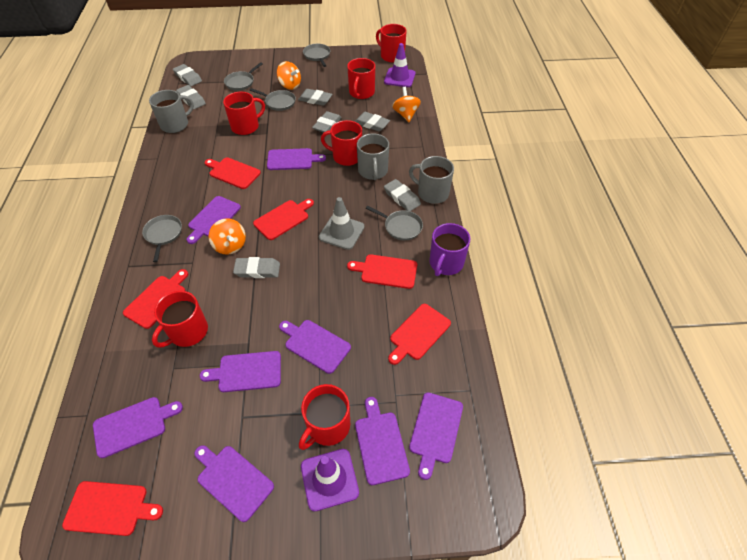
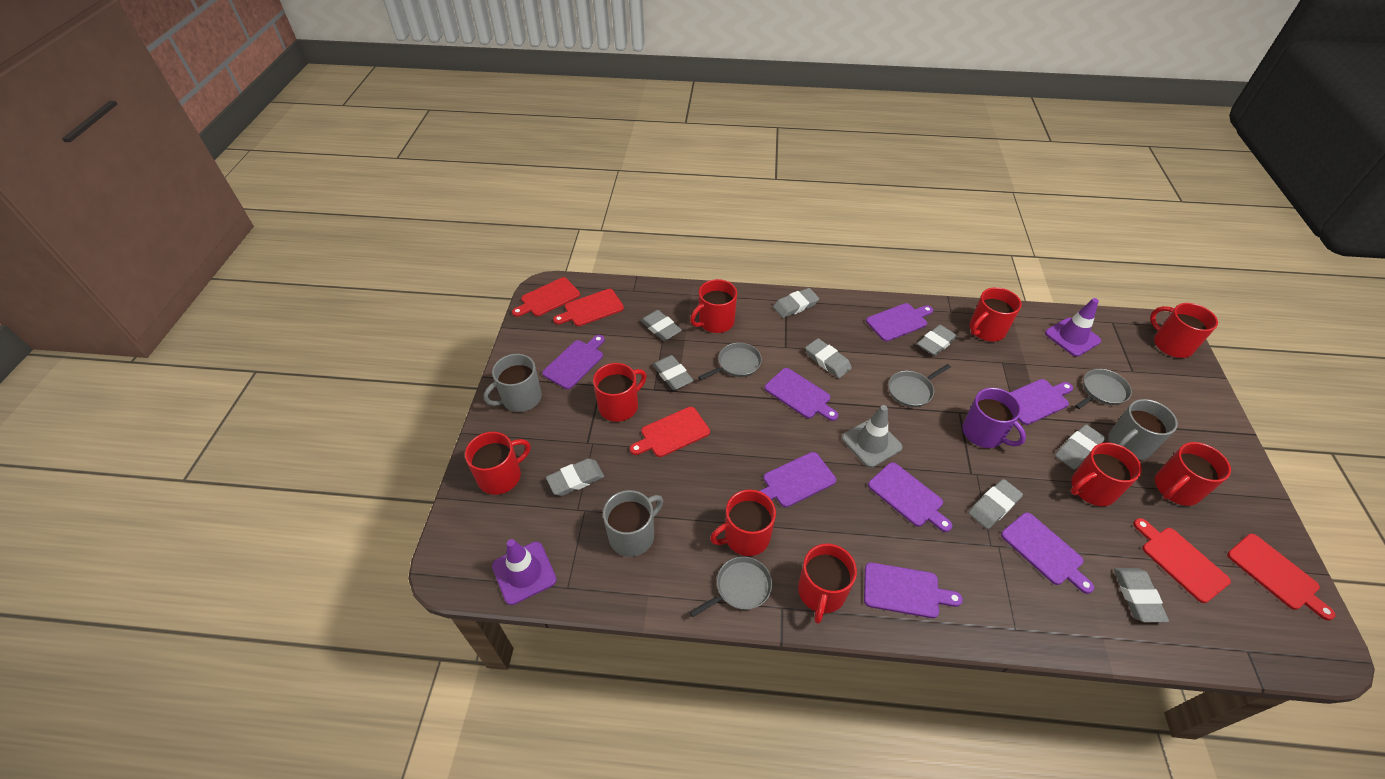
grey eraser: [173,64,202,86] [176,85,206,109] [233,257,280,278] [298,89,332,106] [312,111,342,133] [354,112,390,131] [384,179,421,211] = 7 -> [546,458,604,496] [640,310,682,341] [652,355,694,390] [773,288,819,318] [805,338,852,378] [917,325,957,356] [968,479,1023,529] [1055,425,1106,470] [1114,568,1169,622] = 9
grey pan: [142,215,182,262] [224,62,263,91] [250,88,296,111] [303,44,330,67] [366,206,423,241] = 5 -> [690,557,772,617] [698,343,762,380] [888,364,951,407] [1075,369,1132,409] = 4
orange spinning top: [209,218,246,255] [277,61,301,90] [392,87,421,122] = 3 -> none = 0
red cutting board: [62,481,163,536] [123,269,188,329] [205,157,261,189] [253,199,314,240] [347,254,417,289] [388,304,451,365] = 6 -> [512,277,580,317] [553,289,624,326] [630,407,710,457] [1133,518,1231,603] [1227,534,1335,620] = 5
red mug: [152,291,208,348] [223,92,265,135] [299,384,350,450] [321,120,362,166] [347,58,375,99] [376,24,407,63] = 6 -> [465,432,531,495] [593,363,646,422] [690,279,737,333] [710,490,776,556] [798,544,857,624] [970,287,1022,342] [1071,442,1142,506] [1150,303,1218,358] [1155,442,1231,506] = 9

